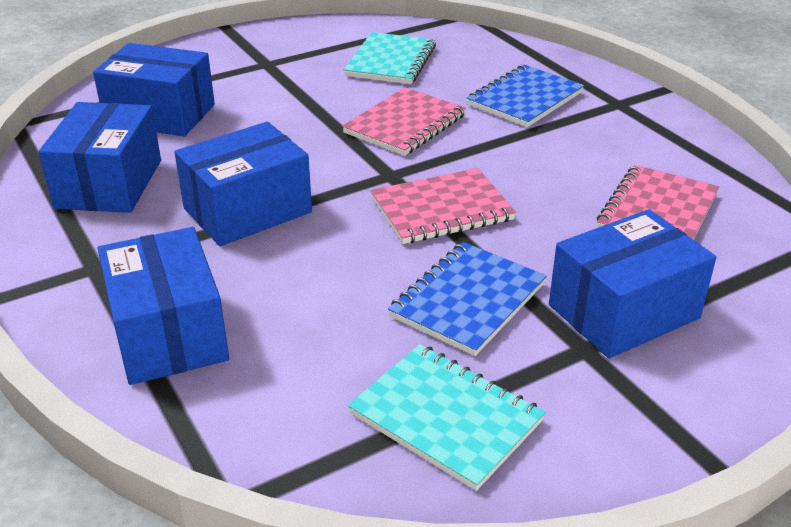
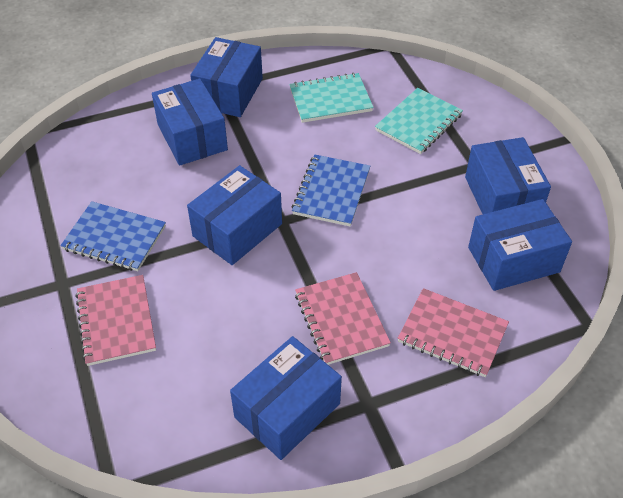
blue box: [39,102,161,213] [93,43,215,136] [98,227,229,385] [174,122,312,246] [549,209,716,358] = 5 -> [152,79,228,166] [187,165,282,265] [190,37,263,117] [230,336,342,460] [465,137,551,214] [468,199,572,291] = 6

